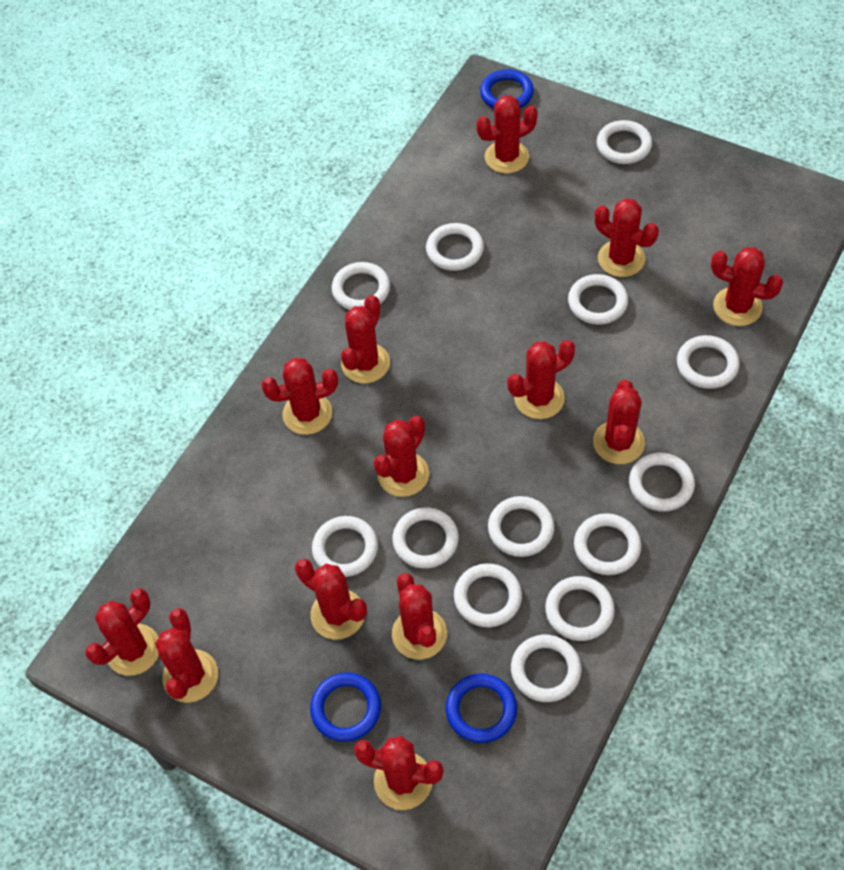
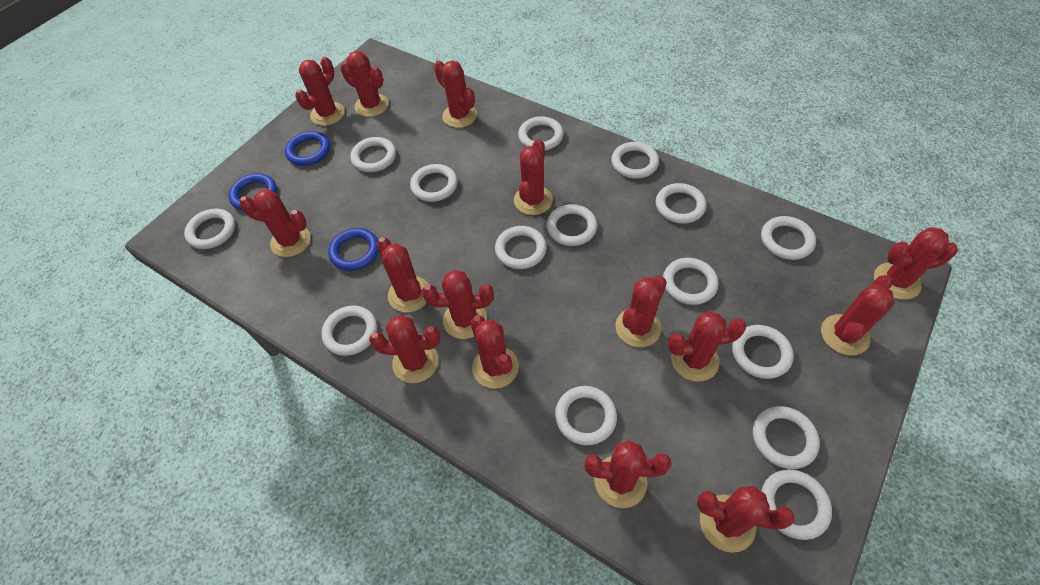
red cactus: [85,588,159,676] [155,608,218,703] [261,358,338,435] [295,559,367,640] [341,295,390,383] [354,736,443,810] [374,416,429,497] [392,573,447,660] [476,95,538,174] [508,340,575,419] [593,380,645,464] [595,198,659,277] [711,247,783,326] = 13 -> [240,189,310,257] [295,57,345,126] [340,51,389,117] [369,315,441,383] [377,237,428,312] [422,270,494,339] [434,61,477,128] [470,315,519,389] [514,139,553,215] [585,440,671,508] [615,276,667,347] [668,311,747,382] [697,486,795,553] [821,275,894,355] [874,227,957,300] = 15
white ring: [312,516,378,577] [332,262,390,310] [392,508,459,569] [426,223,484,271] [454,563,522,627] [488,496,554,557] [511,635,582,702] [545,576,615,641] [568,274,628,325] [574,513,641,575] [596,120,652,164] [629,453,695,512] [677,335,740,389] = 13 -> [184,209,235,249] [321,305,377,356] [350,137,396,172] [410,164,457,202] [495,226,547,269] [518,116,564,150] [547,204,597,246] [555,386,617,445] [611,142,659,179] [656,183,707,224] [663,258,719,305] [732,325,794,379] [753,406,820,469] [761,216,816,260] [761,470,832,540] = 15

